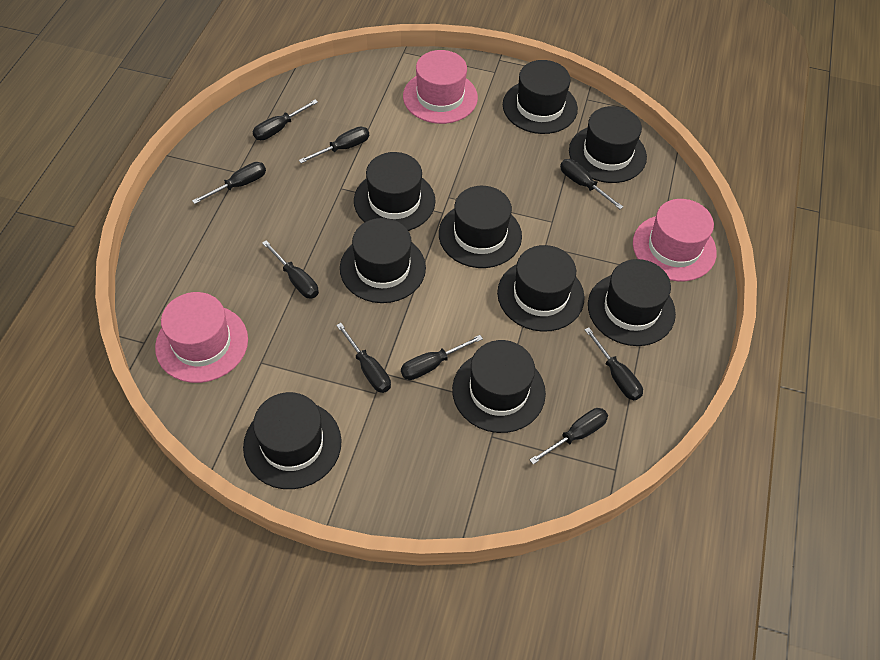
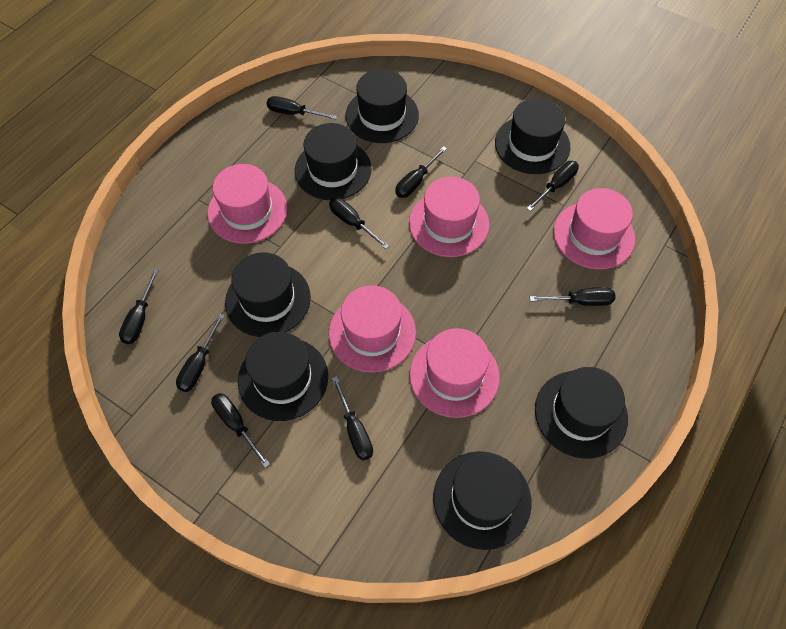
black hat: [243,392,341,489] [340,218,426,303] [354,152,436,231] [439,186,522,268] [452,340,546,433] [497,245,585,332] [503,60,578,134] [569,106,647,183] [588,259,676,346] = 9 -> [225,252,311,337] [238,332,328,421] [295,123,372,200] [346,69,419,143] [433,451,531,550] [495,98,570,174] [535,367,628,459] = 7
pink hat: [155,292,248,383] [403,50,478,124] [633,199,717,281] = 3 -> [208,164,287,244] [329,285,416,373] [409,177,489,257] [409,328,500,418] [553,188,635,269] = 5

